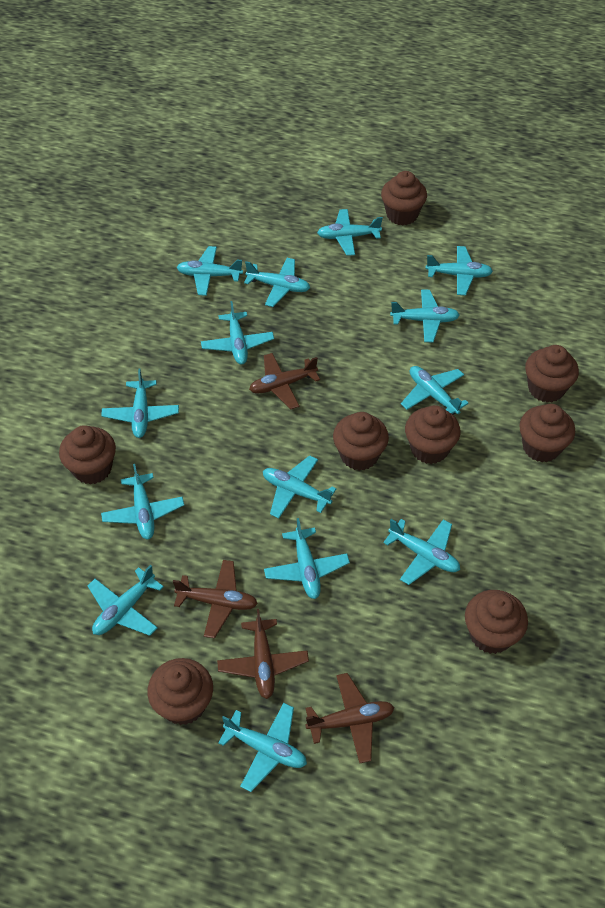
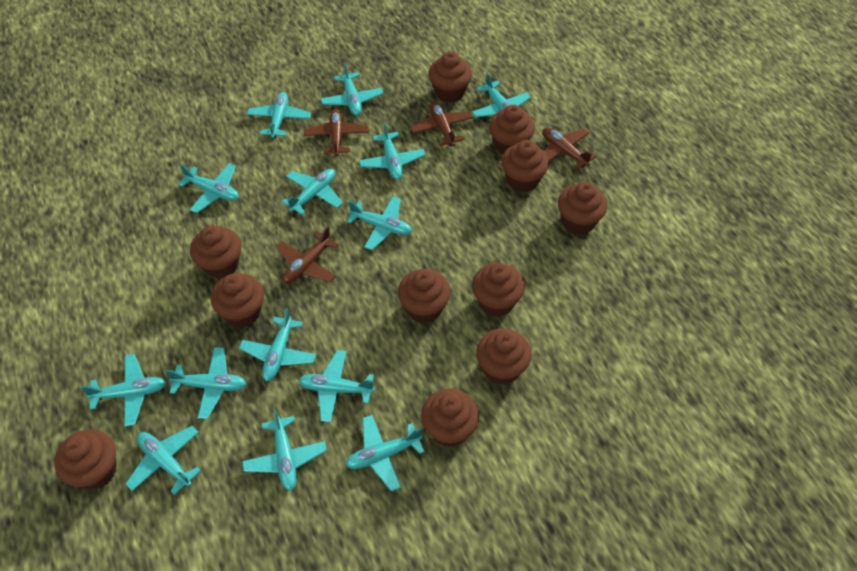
brown cupcake: [59,425,116,485] [147,658,213,725] [333,412,389,471] [381,171,427,226] [405,405,461,464] [465,590,528,654] [519,404,575,462] [525,345,579,403] = 8 -> [54,429,117,490] [190,225,241,279] [211,273,264,328] [398,269,451,323] [421,388,479,447] [429,51,472,103] [472,263,525,317] [476,328,532,385] [489,105,535,154] [501,140,549,193] [558,182,607,235] = 11

